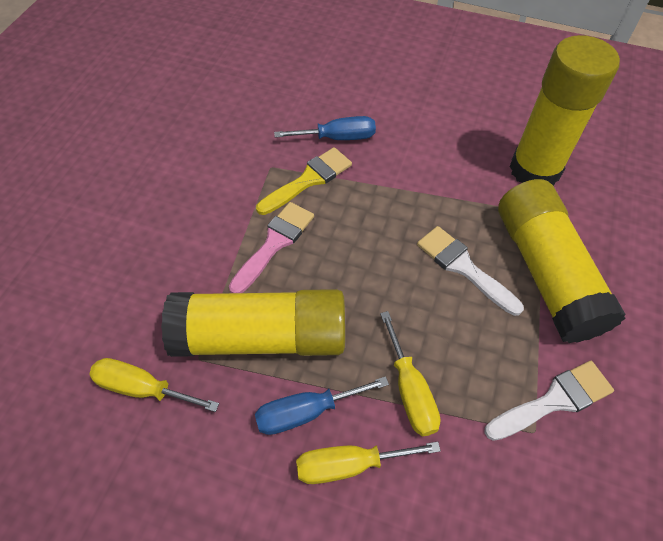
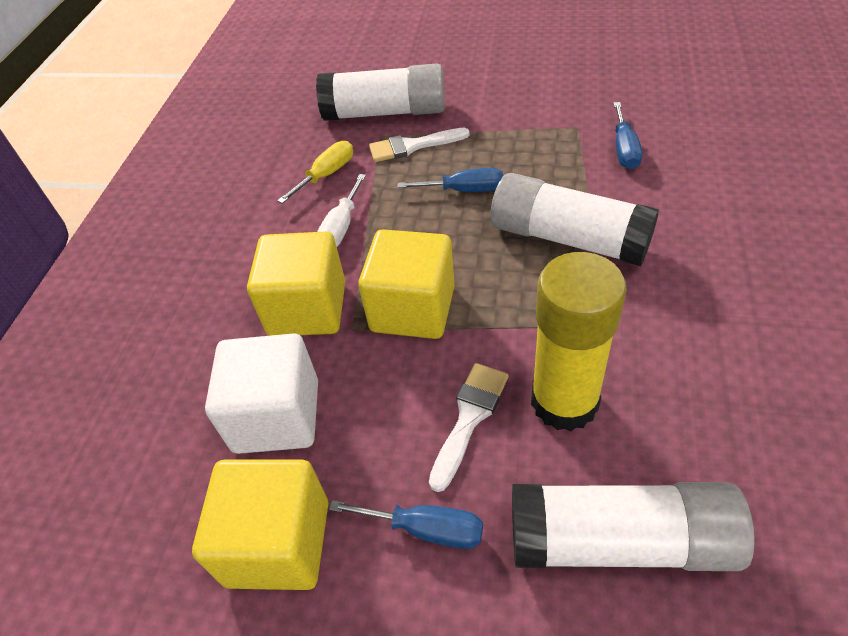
blue screwdriver: [255,376,389,435] [274,116,376,140] = 2 -> [329,500,483,549] [398,168,503,192] [613,102,642,169] = 3
pink brush: [229,202,314,293] = 1 -> none = 0
white cube: none = 0 -> [205,333,318,454] = 1
white glue stick: none = 0 -> [316,63,445,121] [491,173,659,266] [512,482,754,571] = 3
white screwdriver: none = 0 -> [317,174,366,247] = 1
yellow brush: [256,147,352,215] = 1 -> none = 0
yellow cube: none = 0 -> [192,459,328,590] [247,231,345,336] [358,229,455,339] = 3
yellow glue stick: [161,289,345,357] [498,179,626,343] [510,35,620,186] = 3 -> [531,252,627,431] = 1
yellow screwdriver: [89,358,219,412] [296,442,441,484] [380,311,441,436] = 3 -> [277,141,353,204] = 1

